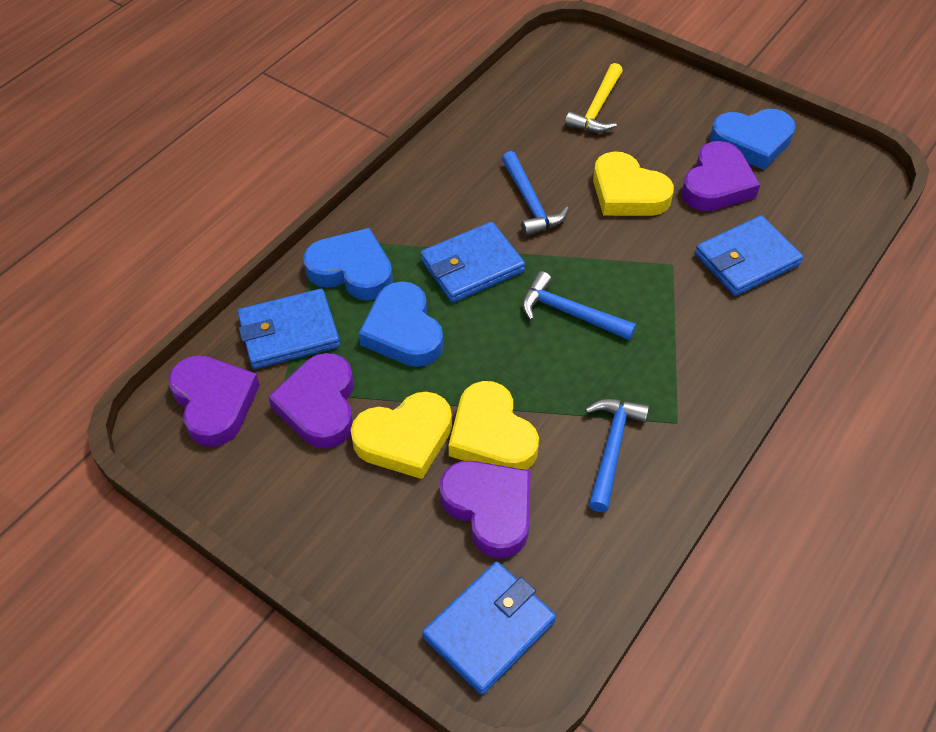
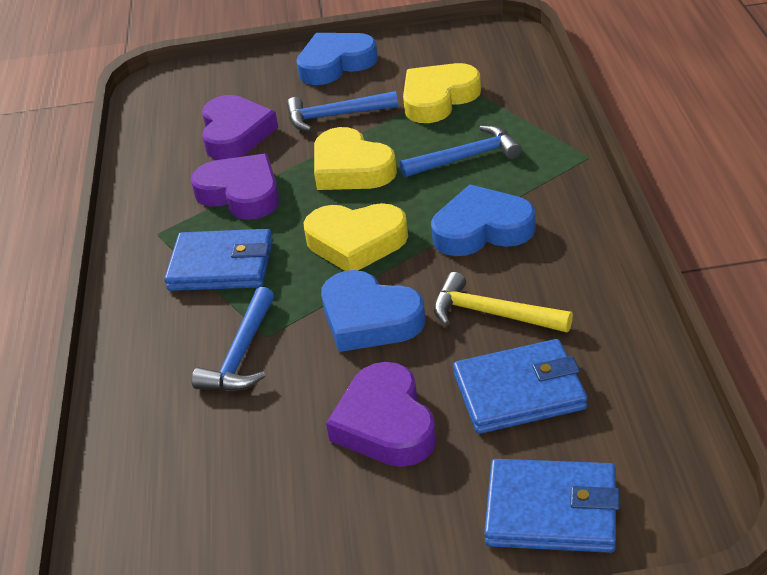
blue wallet: [238,289,340,369] [420,222,525,303] [422,561,556,695] [695,215,803,296] = 4 -> [164,229,273,291] [453,339,587,434] [484,459,620,553] = 3
purple heart: [169,355,260,447] [268,353,354,449] [440,461,530,558] [681,141,760,211] = 4 -> [191,154,280,220] [202,95,278,160] [326,362,437,467] = 3

